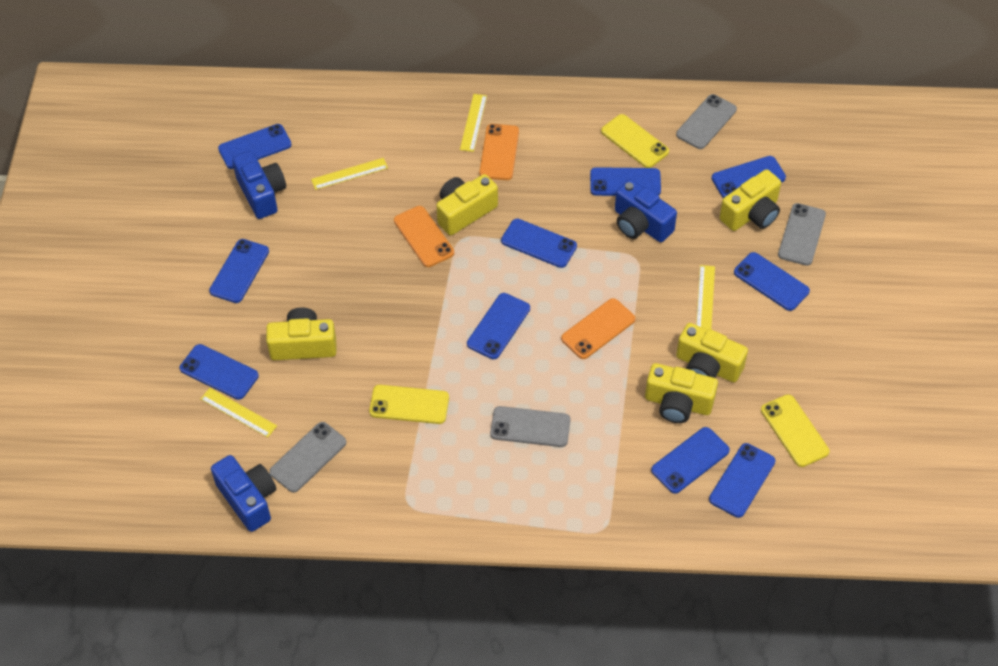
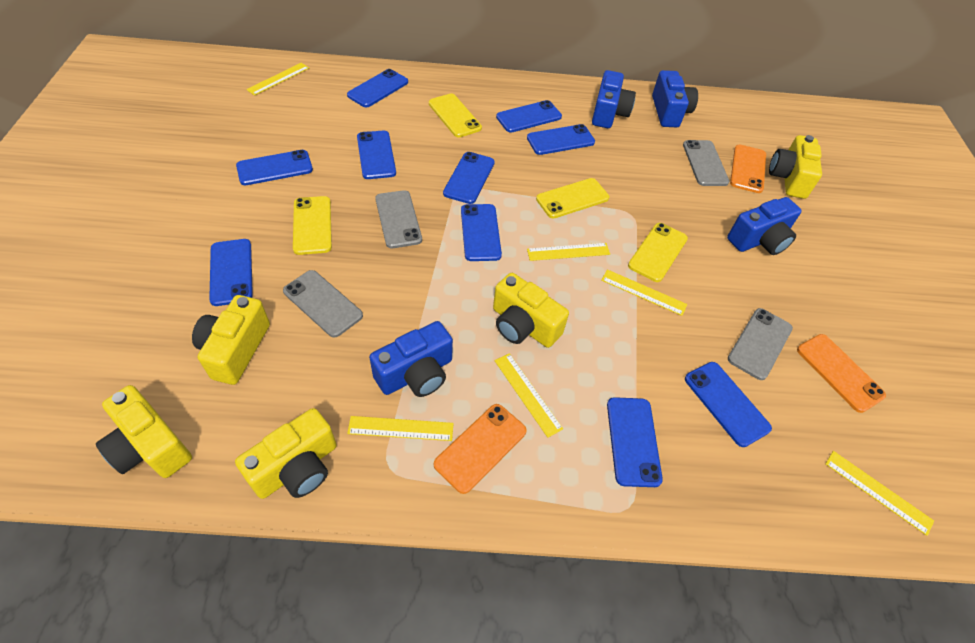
blue camera: [211,455,276,532] [232,151,286,219] [615,179,677,242] = 3 -> [369,321,453,397] [592,70,636,128] [652,70,698,127] [727,197,802,255] = 4
yellow phone: [369,385,449,424] [601,114,669,168] [761,394,830,467] = 3 -> [293,196,332,255] [429,94,482,137] [536,178,609,219] [628,223,688,282] = 4
yellow ruler: [201,388,277,438] [311,158,388,190] [460,94,487,152] [696,265,715,330] = 4 -> [246,63,309,96] [347,416,454,441] [495,353,563,438] [527,243,610,261] [601,269,687,316] [825,451,934,536] = 6

